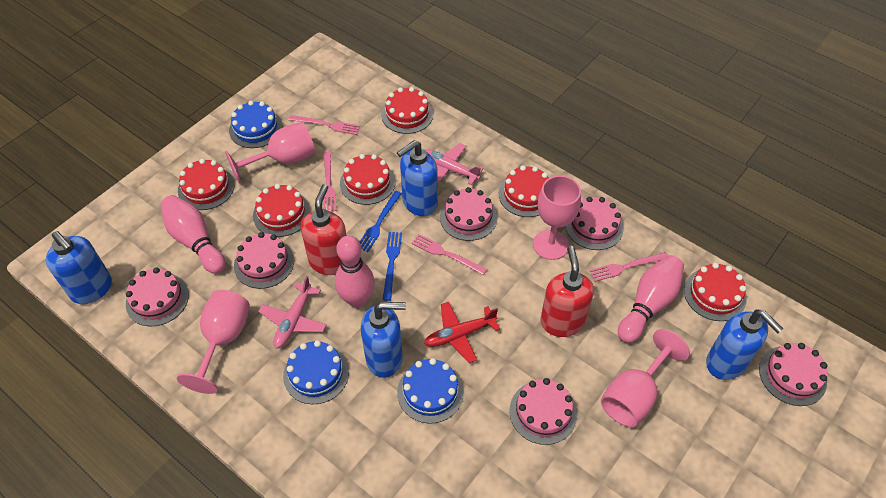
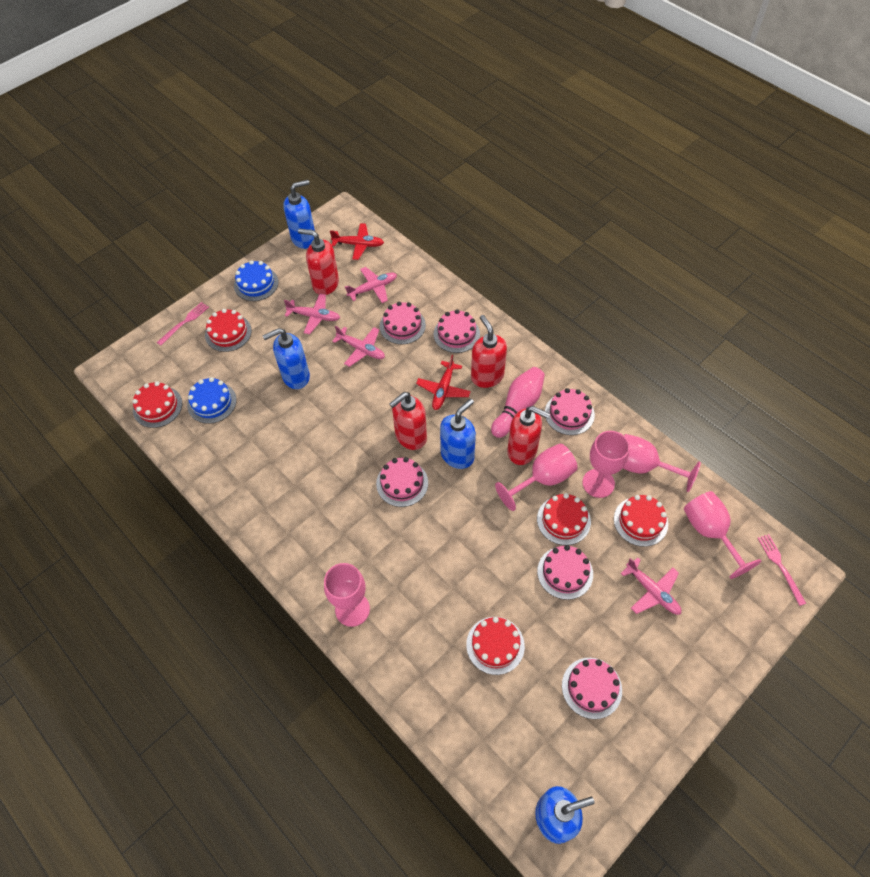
blue cake: [229,101,282,148] [283,340,349,404] [397,358,464,424] = 3 -> [187,377,237,424] [234,260,278,301] = 2
blue fork: [360,191,402,252] [383,232,402,301] = 2 -> none = 0
pink bowling pin: [160,195,226,274] [335,235,375,308] [618,255,684,343] = 3 -> [491,367,545,438] = 1
pink fork: [289,115,360,135] [323,152,337,211] [412,234,487,275] [589,252,668,282] = 4 -> [157,302,209,345] [758,534,807,606] = 2
pink goblet: [177,290,250,394] [225,122,315,183] [533,175,581,260] [601,329,690,427] = 4 -> [324,563,370,627] [495,444,578,511] [582,431,630,498] [623,434,701,492] [684,491,761,579] = 5
pink plane: [258,276,327,348] [425,143,484,185] = 2 -> [284,293,340,334] [332,326,385,367] [345,267,397,303] [621,557,681,615] = 4
red cake: [178,159,235,210] [253,184,311,237] [340,154,395,205] [381,87,433,134] [499,165,549,217] [684,263,747,321] = 6 -> [132,381,182,428] [205,309,252,352] [466,617,525,675] [537,493,591,545] [614,495,668,547] = 5
red plane: [424,302,500,363] = 1 -> [330,223,384,260] [416,355,471,410] = 2
red soap dispenser: [301,184,347,275] [540,246,594,337] = 2 -> [298,228,339,295] [389,392,427,450] [471,315,507,388] [507,406,550,465] = 4

